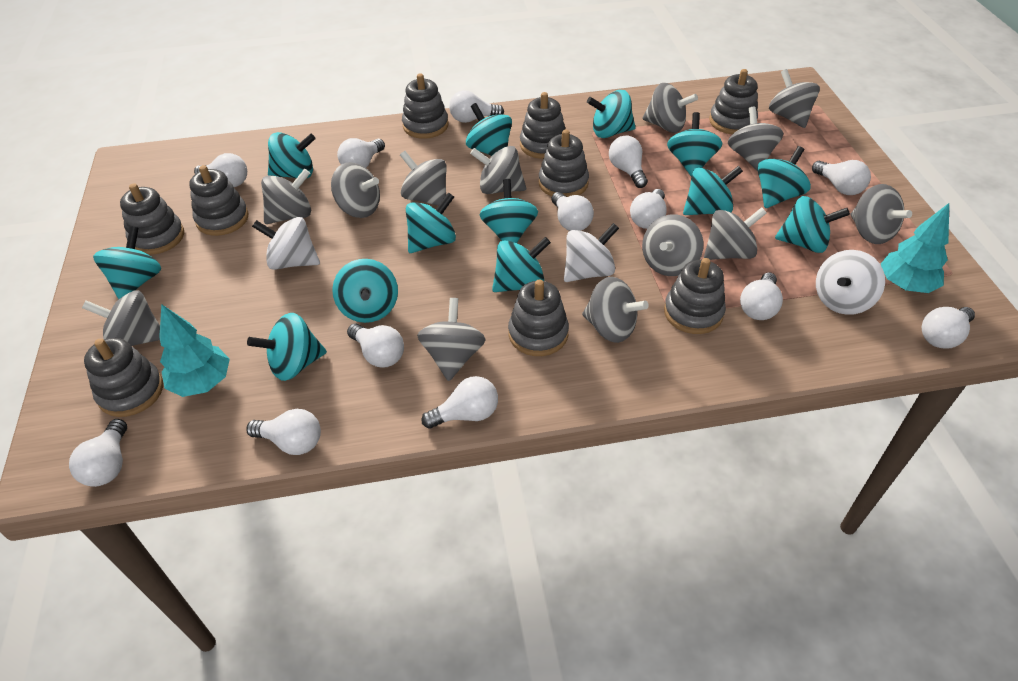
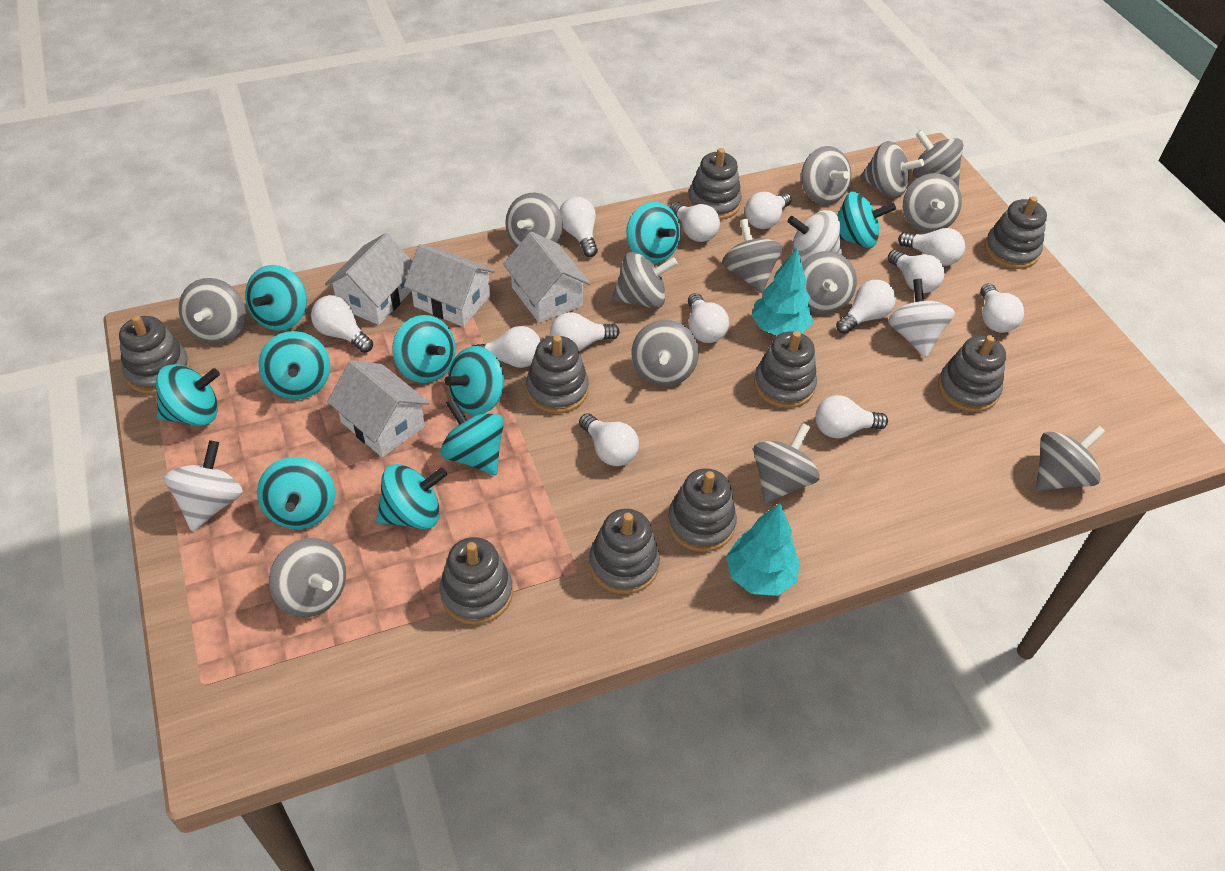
turquoise spinning top: [93,226,161,299] [247,313,327,381] [268,132,316,178] [332,259,398,323] [406,192,456,253] [466,103,512,156] [480,179,538,243] [492,237,551,292] [587,90,636,138] [667,112,722,177] [683,166,743,215] [757,146,811,208] [775,196,850,253] = 13 -> [156,364,220,426] [245,265,307,331] [257,457,335,529] [258,331,330,399] [376,464,447,529] [392,315,456,383] [440,398,504,475] [444,346,505,415] [627,202,680,264] [837,192,896,248] = 10
white house: none = 0 -> [325,233,412,325] [327,360,430,457] [404,244,495,327] [503,232,591,323] = 4

